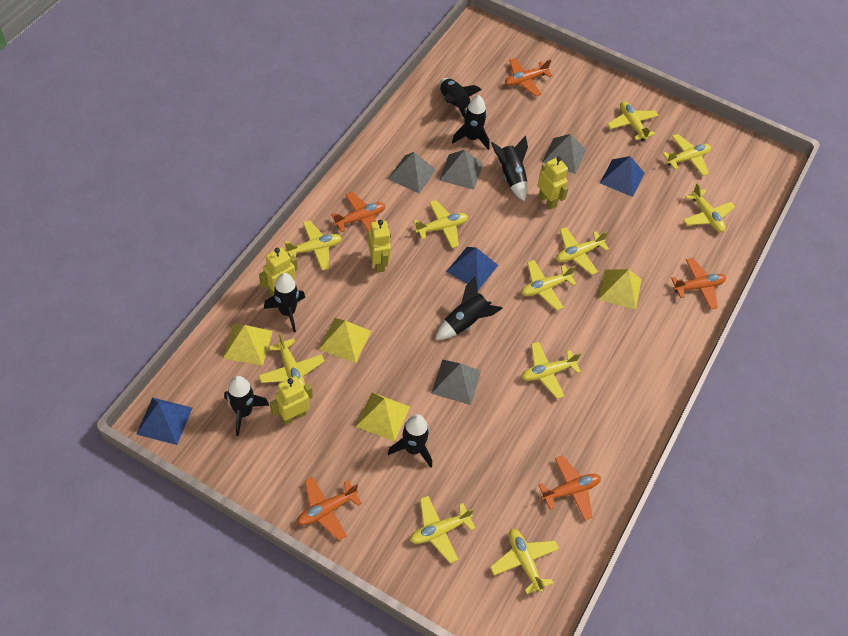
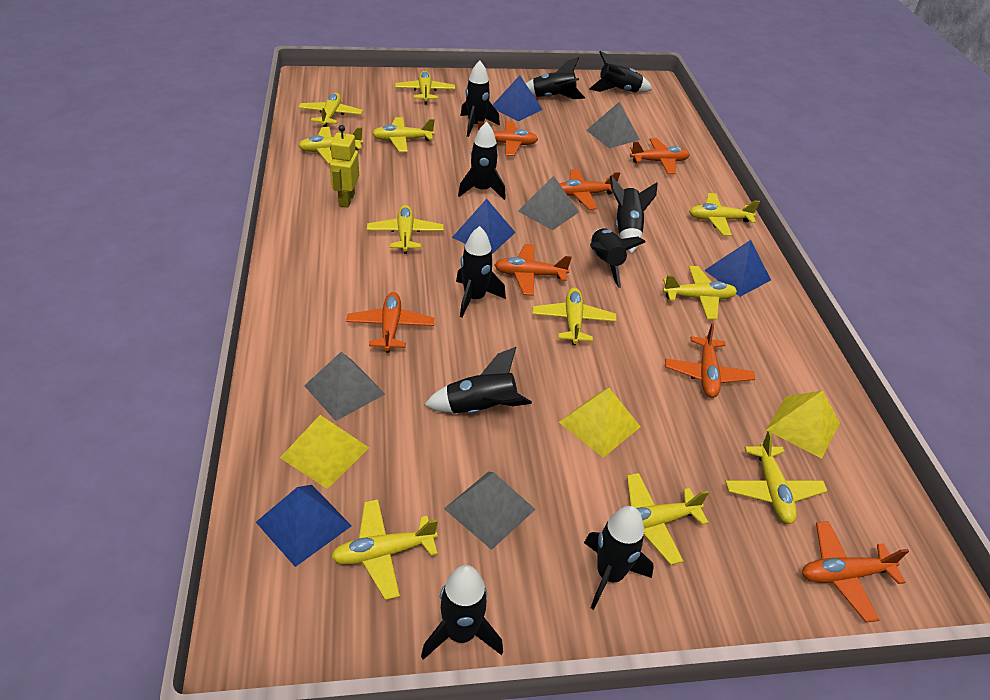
black rocket: [224,376,269,436] [264,273,305,332] [388,414,432,468] [436,277,503,339] [439,78,482,119] [452,95,490,150] [491,136,528,201] = 7 -> [421,565,503,660] [424,347,532,413] [456,226,506,317] [458,122,506,200] [461,61,500,137] [526,57,585,99] [584,506,654,610] [589,51,653,93] [590,228,646,288] [610,175,658,254] = 10
blue pyramid: [136,398,192,445] [446,247,498,290] [600,156,644,197] = 3 -> [256,485,352,567] [452,199,516,254] [493,75,543,121] [704,240,771,297] = 4
orange plane: [297,477,362,540] [331,192,385,233] [505,58,552,96] [538,455,601,521] [671,258,726,310] = 5 -> [346,292,435,353] [478,121,538,156] [494,244,572,296] [559,169,620,210] [630,138,690,174] [665,323,755,398] [802,521,909,623] = 7
yellow pyramid: [223,324,273,366] [319,318,371,363] [356,392,410,442] [598,269,642,310] = 4 -> [280,415,369,489] [559,388,641,458] [766,390,840,459] = 3
yellow robot: [259,247,298,296] [270,376,313,425] [368,220,391,273] [537,156,569,209] = 4 -> [330,125,359,208] = 1

